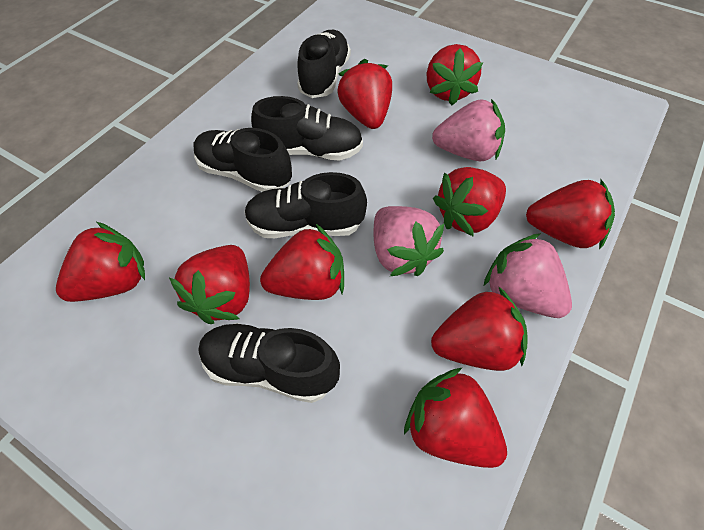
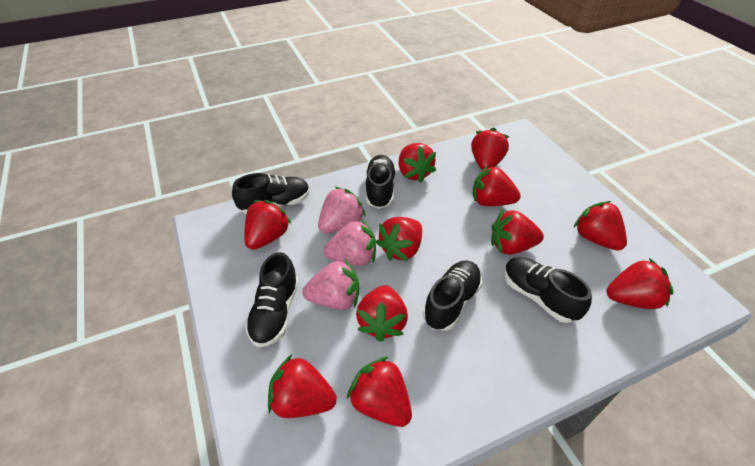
red strawberry: [56,222,145,302] [169,245,250,324] [260,224,344,300] [337,59,392,129] [404,367,507,468] [426,44,483,105] [431,286,528,371] [433,167,506,237] [526,179,615,250] = 9 -> [244,200,291,250] [268,354,337,418] [347,356,412,427] [356,285,408,342] [376,217,422,261] [399,143,436,183] [471,128,509,170] [473,165,521,206] [491,210,544,255] [573,201,627,251] [607,258,674,309] = 11

